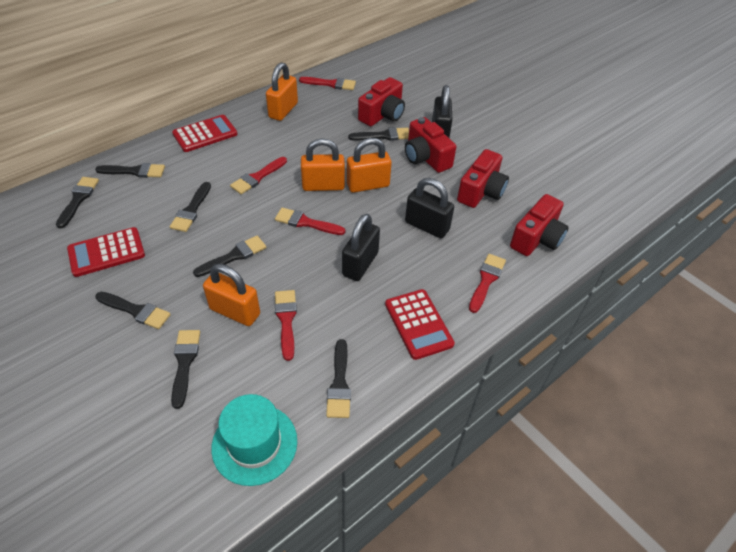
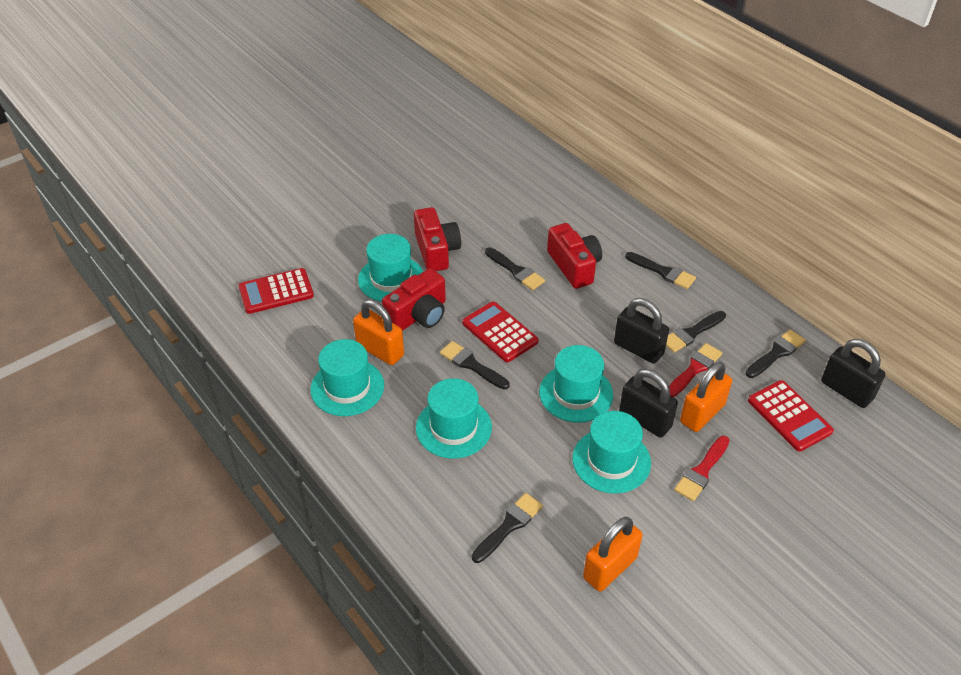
black brush: [56,177,99,228] [95,163,165,178] [95,292,171,329] [170,182,211,232] [171,330,200,409] [193,236,266,277] [326,339,351,418] [348,127,409,141] = 8 -> [440,341,509,390] [472,493,543,563] [485,247,545,290] [625,252,696,289] [666,311,726,353] [746,329,806,378] = 6
orange padlock: [203,264,260,326] [266,62,298,121] [301,138,345,191] [347,138,392,193] = 4 -> [353,300,404,365] [583,517,642,591] [680,362,732,432] = 3
red brush: [230,157,287,194] [275,207,345,235] [275,290,297,361] [299,77,356,90] [469,254,506,313] = 5 -> [669,343,722,397] [674,436,730,501] = 2
red camera: [358,77,405,126] [405,117,456,173] [457,149,509,208] [510,194,569,256] = 4 -> [382,268,446,331] [414,207,461,271] [547,223,602,289] = 3
turquoise hat: [211,394,297,486] = 1 -> [310,339,384,416] [358,234,423,302] [416,378,492,459] [539,345,613,423] [573,411,651,494] = 5

